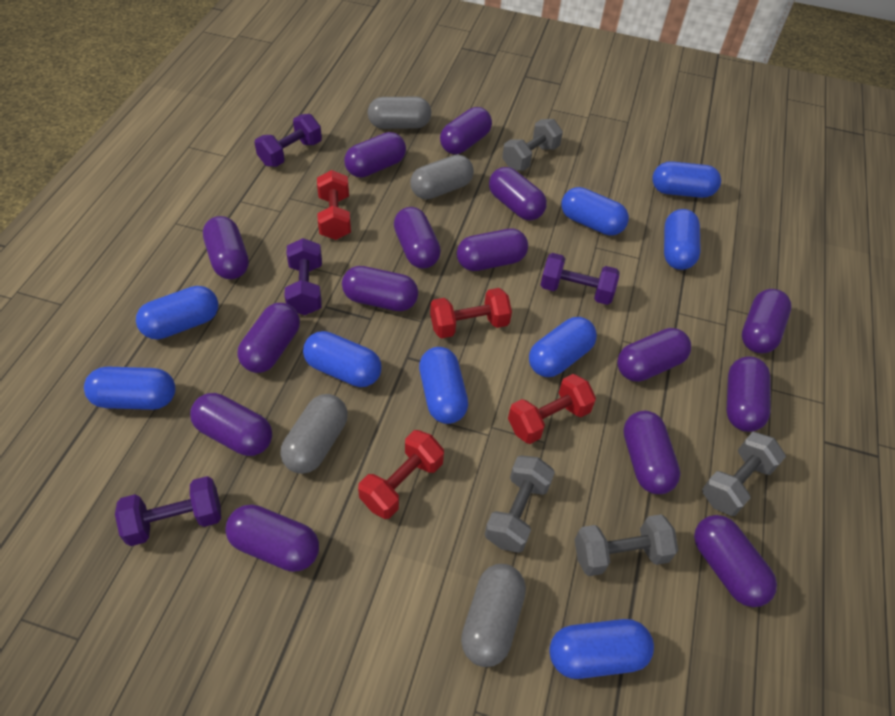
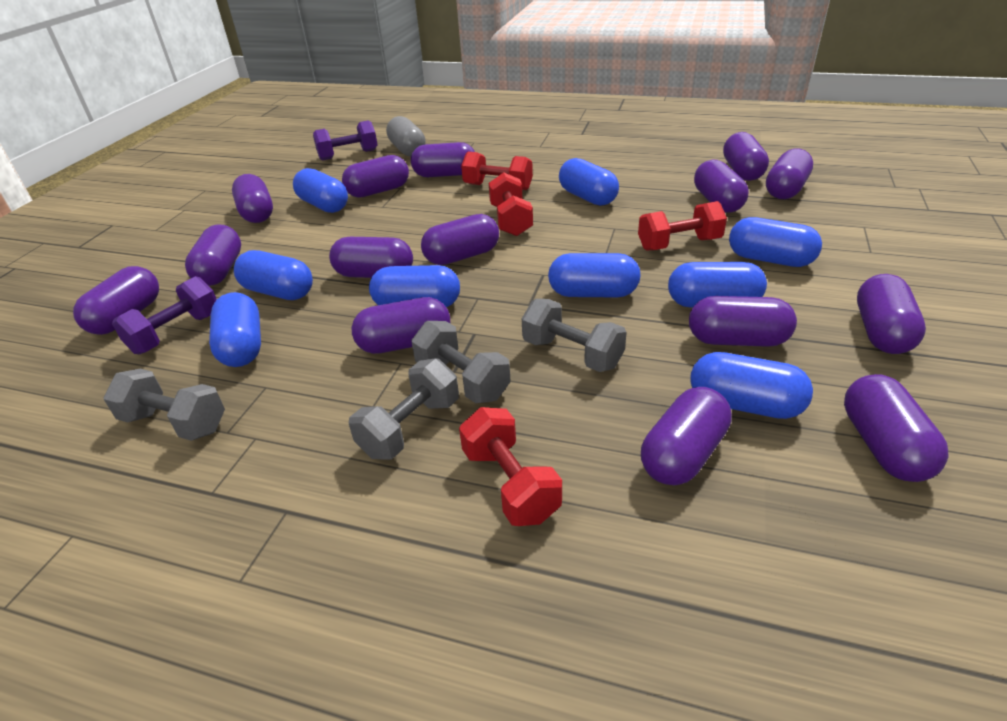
grey capsule: [280,394,348,474] [368,97,431,129] [410,155,474,200] [461,564,526,667] = 4 -> [386,116,426,157] = 1
purple dumbbell: [115,476,221,546] [254,114,322,167] [284,238,322,315] [541,253,620,305] = 4 -> [112,276,217,354] [313,120,378,160] = 2

